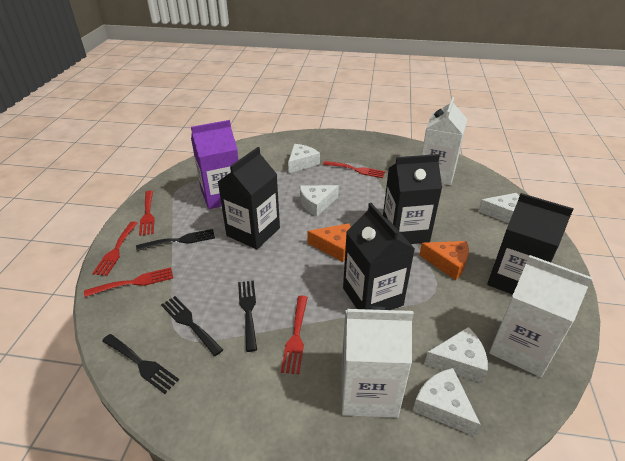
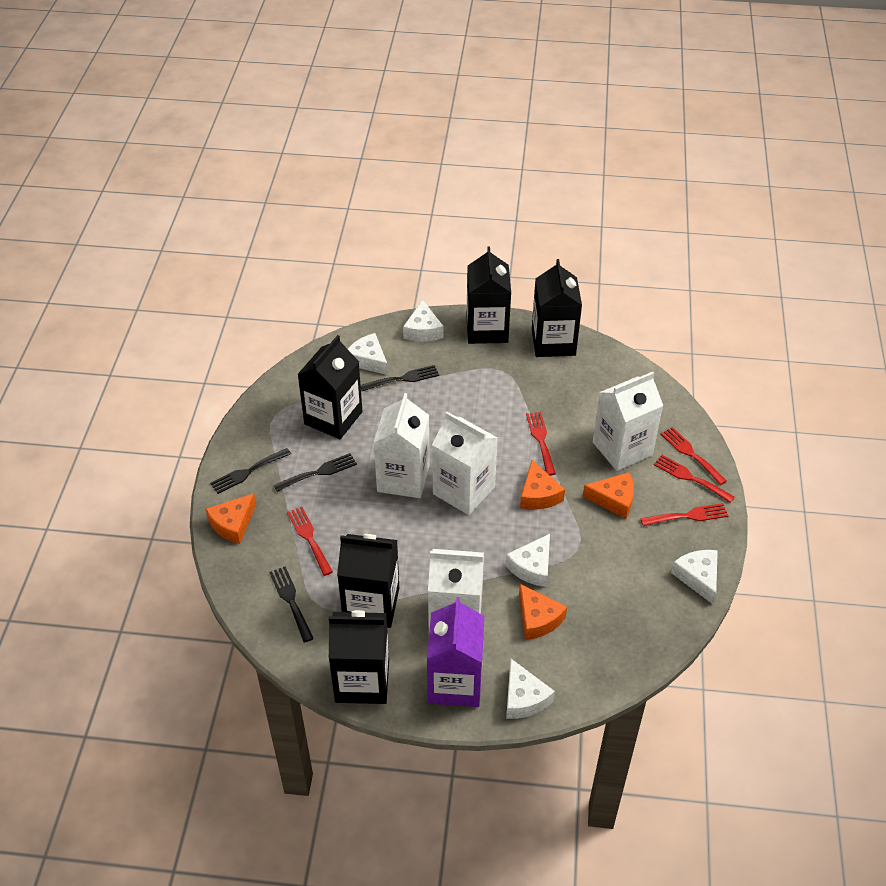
black carton: [218,147,280,249] [343,203,415,310] [383,154,442,244] [487,193,574,295] = 4 -> [297,335,362,439] [329,610,389,704] [337,534,399,628] [466,246,511,344] [532,259,582,357] = 5
orange cheese: [308,223,351,262] [419,241,469,280] = 2 -> [206,493,256,544] [519,584,567,640] [520,460,565,510] [583,472,634,519] = 4
white carton: [341,307,414,418] [422,97,467,185] [489,255,593,377] = 3 -> [373,393,430,498] [428,549,484,631] [432,412,498,515] [593,372,663,471] = 4

